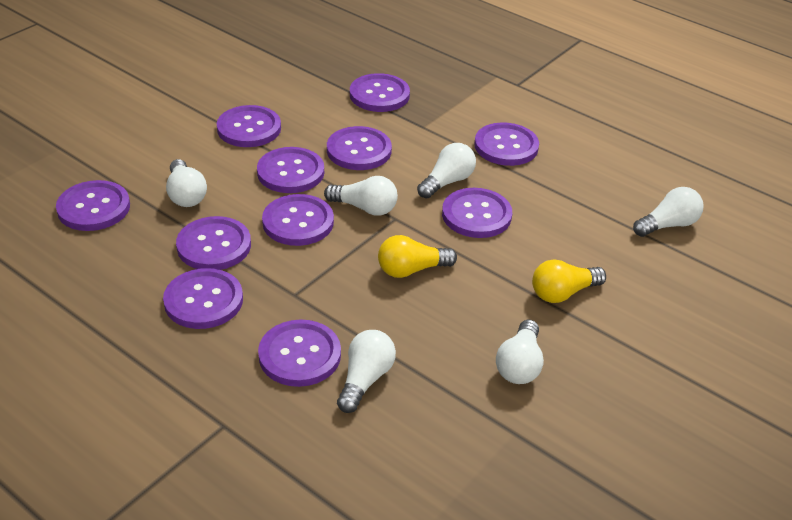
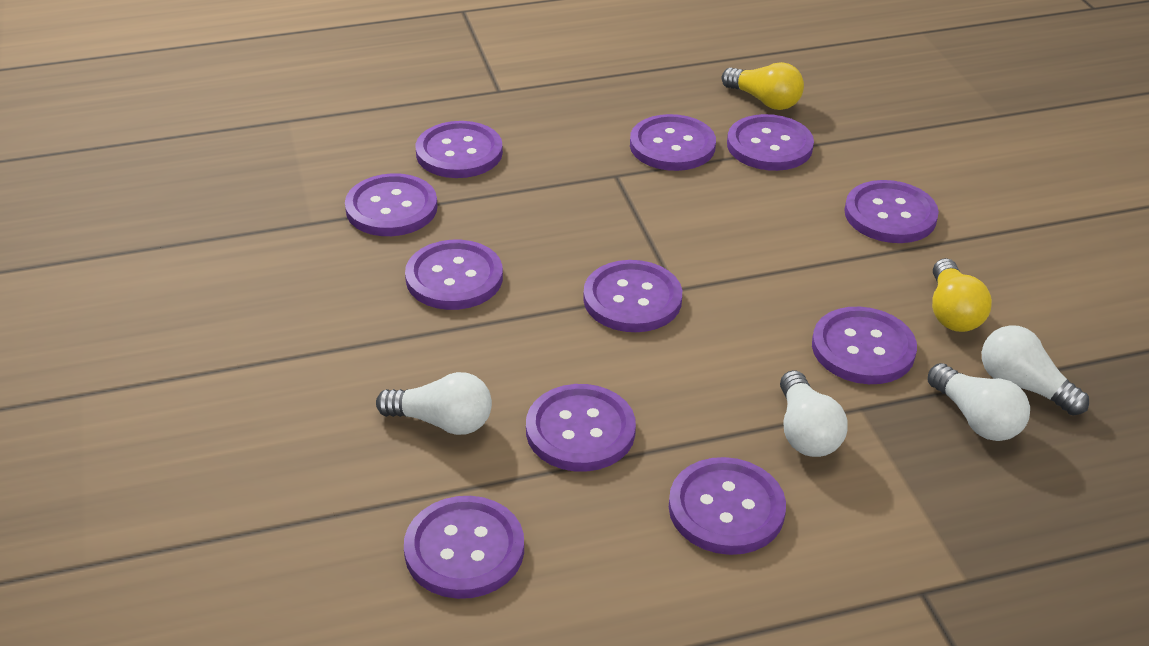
white light bulb: [166,159,207,207] [324,176,398,216] [337,330,396,413] [417,143,476,198] [496,320,544,384] [633,187,703,237] = 6 -> [376,372,492,435] [780,370,848,457] [927,363,1030,441] [982,325,1089,416] = 4

